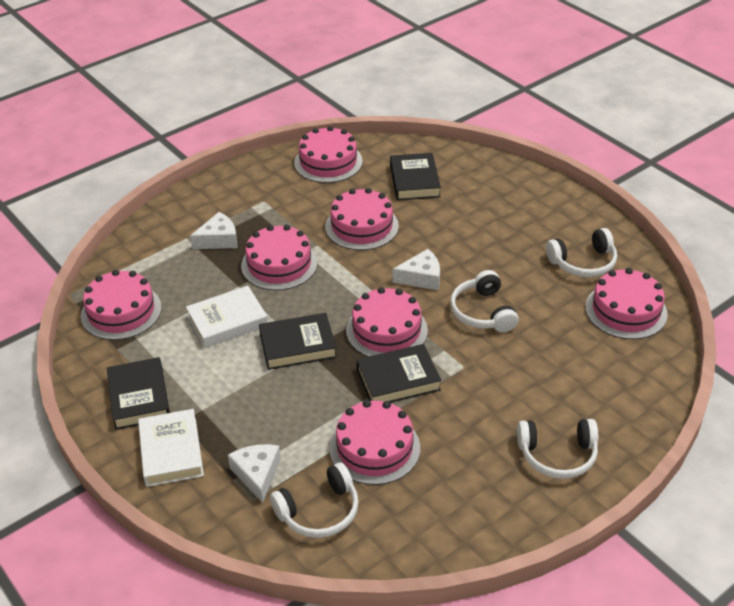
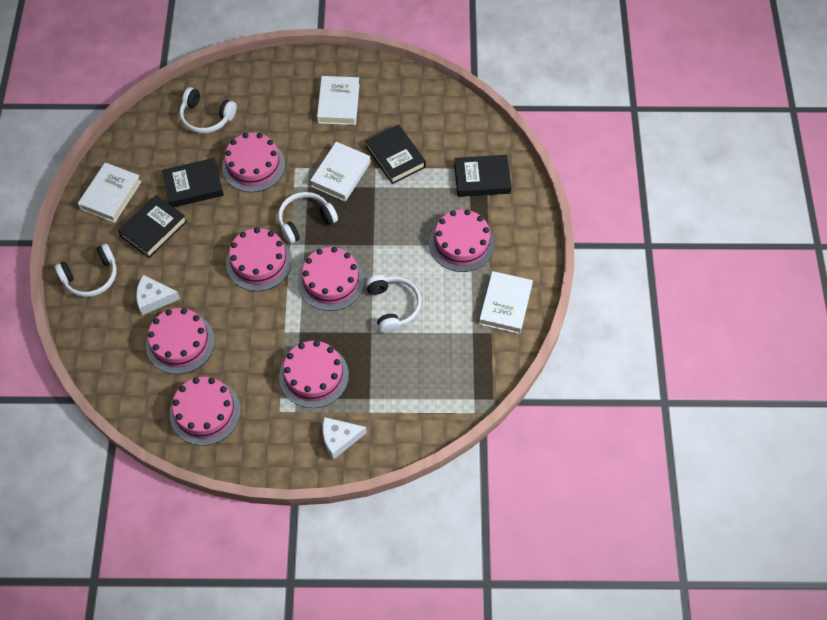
white book: [138,409,204,487] [186,286,268,348] = 2 -> [78,162,142,223] [310,142,371,202] [317,76,360,125] [479,271,533,334] = 4
white cheese: [190,212,238,249] [228,444,281,503] [393,249,440,290] = 3 -> [136,275,180,315] [323,417,367,460] = 2

